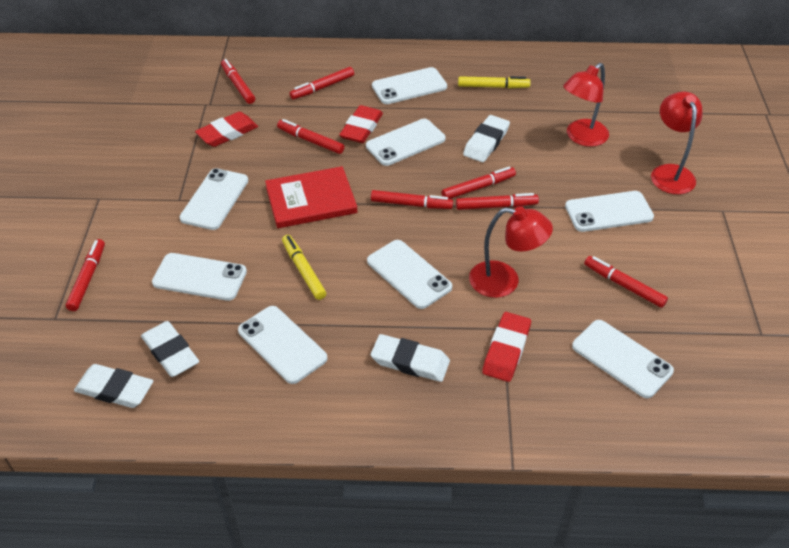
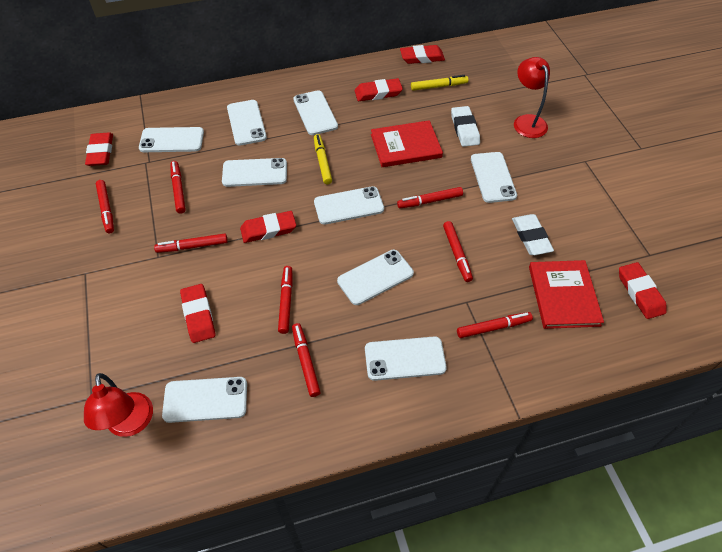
red book: [265,166,357,228] = 1 -> [371,120,443,167] [529,260,604,329] = 2
red eraser: [195,112,258,147] [339,105,383,143] [482,312,531,382] = 3 -> [85,132,113,166] [180,284,215,343] [240,211,296,243] [355,78,403,101] [400,45,445,64] [619,262,667,319] = 6
red lamp: [469,206,553,298] [563,63,609,147] [651,92,703,194] = 3 -> [84,373,153,437] [514,57,550,138] = 2
white eraser: [74,364,153,408] [141,321,199,377] [371,334,450,382] [463,115,510,162] = 4 -> [451,106,480,147] [512,214,554,255] = 2
white phone: [152,253,247,301] [180,168,248,230] [238,306,328,384] [366,119,445,166] [367,240,452,309] [372,67,447,104] [565,191,654,232] [572,320,674,398] = 8 -> [139,127,204,152] [162,377,247,423] [222,158,287,187] [227,100,267,146] [293,90,338,135] [314,186,384,225] [337,250,414,305] [365,336,447,381] [471,152,517,203] = 9

